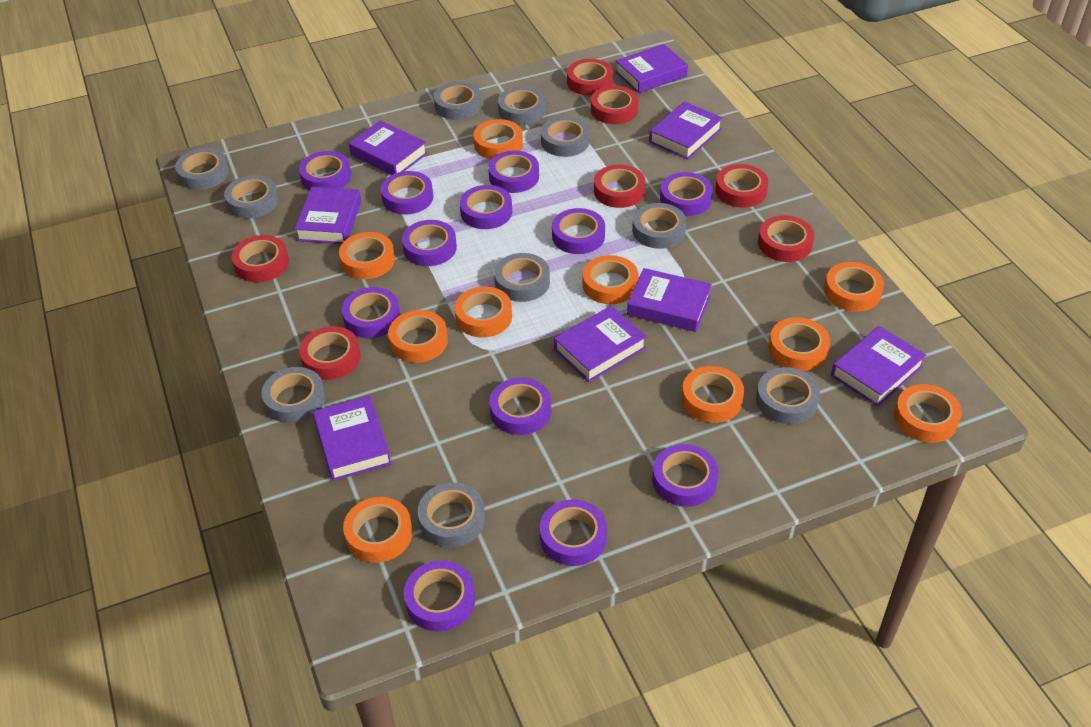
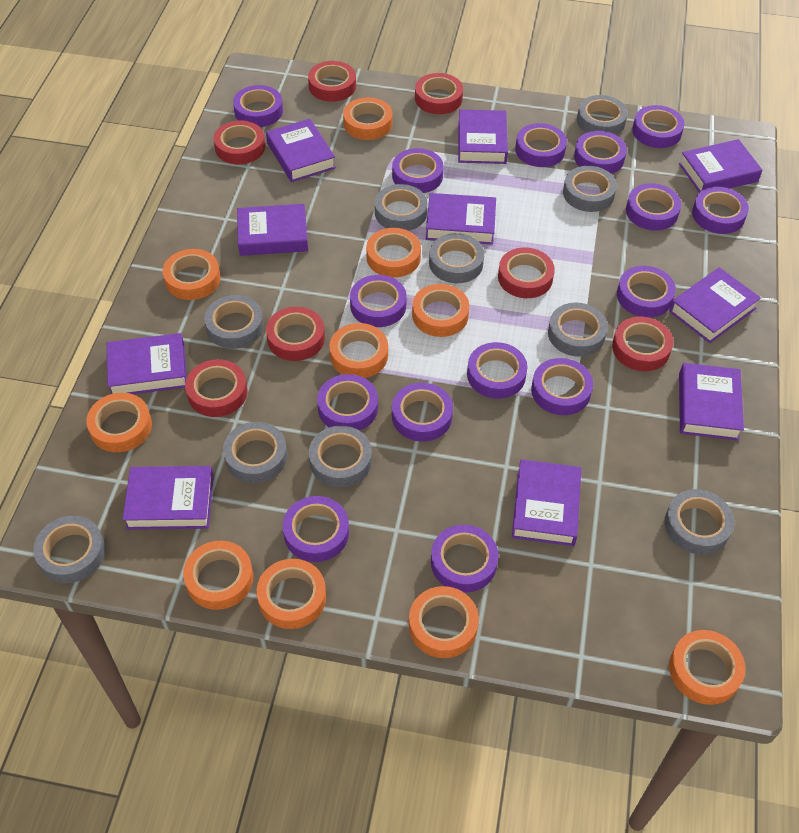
purple book: [294,187,361,244] [313,396,392,481] [349,120,428,175] [554,306,647,382] [615,44,688,93] [627,268,712,332] [649,102,723,159] [831,326,926,407] = 8 -> [107,333,187,394] [122,466,214,530] [237,204,308,256] [266,119,336,182] [426,193,496,245] [458,109,508,164] [512,459,581,546] [669,267,761,343] [679,139,762,193] [679,363,744,440] = 10
purple tape: [299,151,351,191] [342,287,400,338] [381,171,433,214] [402,220,457,266] [404,560,475,631] [460,185,512,229] [488,151,539,193] [490,378,551,435] [539,499,607,566] [552,208,605,254] [652,444,719,507] [660,172,713,216] = 12 -> [233,85,283,127] [283,496,349,562] [317,374,378,431] [350,275,407,327] [392,148,444,193] [392,383,453,442] [431,525,499,593] [467,342,527,399] [515,123,567,167] [531,358,593,415] [574,131,627,174] [617,266,676,317] [626,183,681,231] [632,105,685,148] [692,187,749,234] = 15

